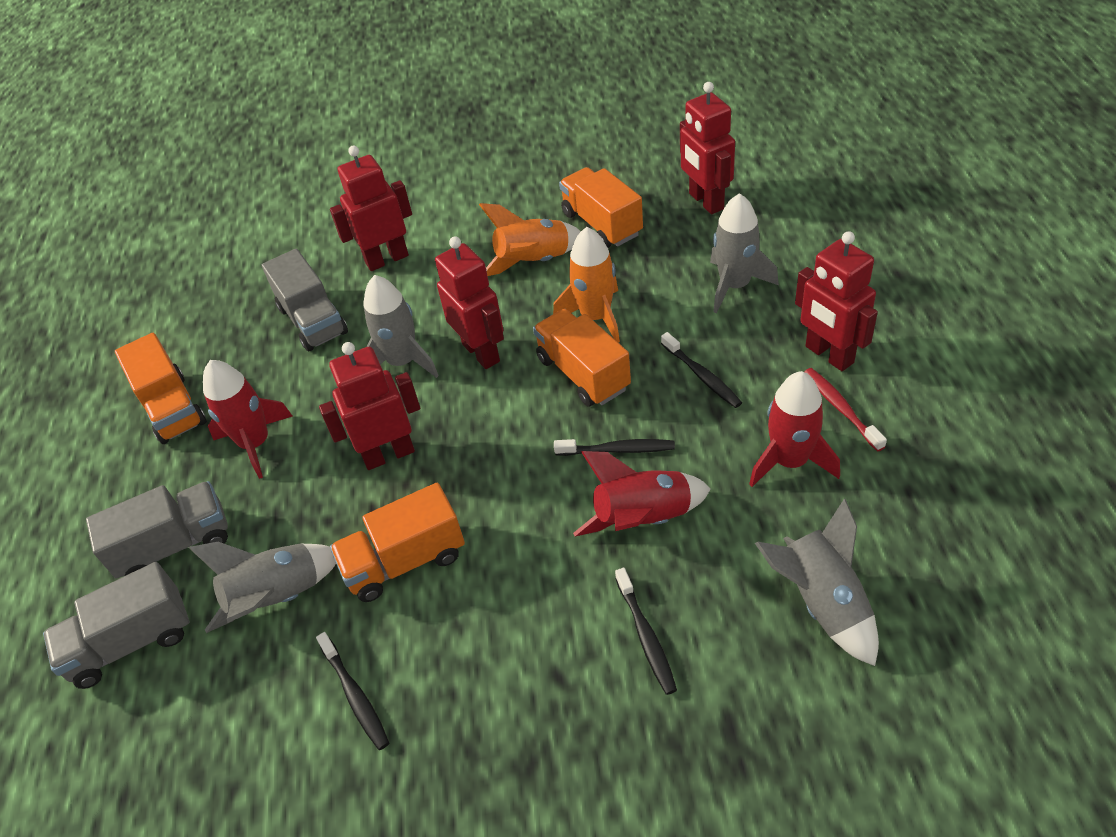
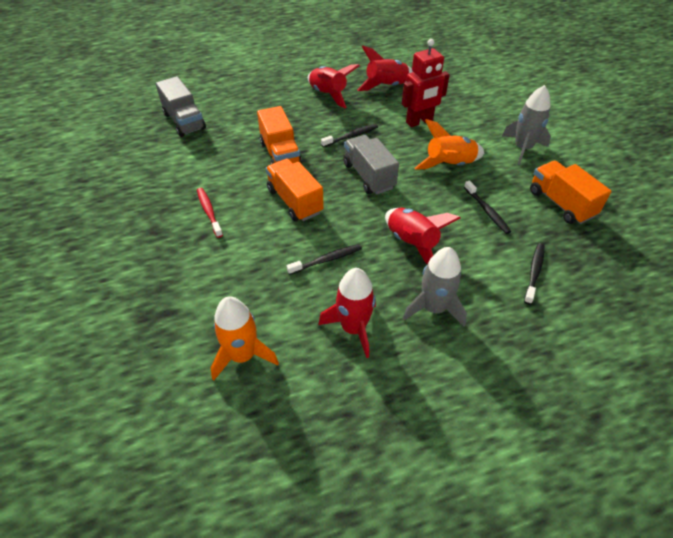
grey rocket: [188,542,336,633] [363,275,439,378] [710,193,779,313] [755,499,879,666] = 4 -> [402,247,467,327] [502,85,551,165] = 2
grey truck: [43,562,190,689] [86,481,228,579] [262,249,348,351] = 3 -> [156,76,206,137] [343,135,399,195] = 2
orange truck: [115,333,207,444] [330,483,465,602] [533,309,631,407] [559,167,643,248] = 4 -> [257,106,302,164] [266,158,324,221] [530,160,611,224] = 3
red robot: [319,342,420,470] [330,145,412,271] [435,236,504,369] [680,82,735,214] [795,231,878,371] = 5 -> [402,39,450,127] = 1
red rocket: [203,360,293,479] [573,451,711,537] [749,371,840,487] = 3 -> [308,64,360,108] [318,268,376,358] [357,46,413,91] [385,208,460,265] = 4

